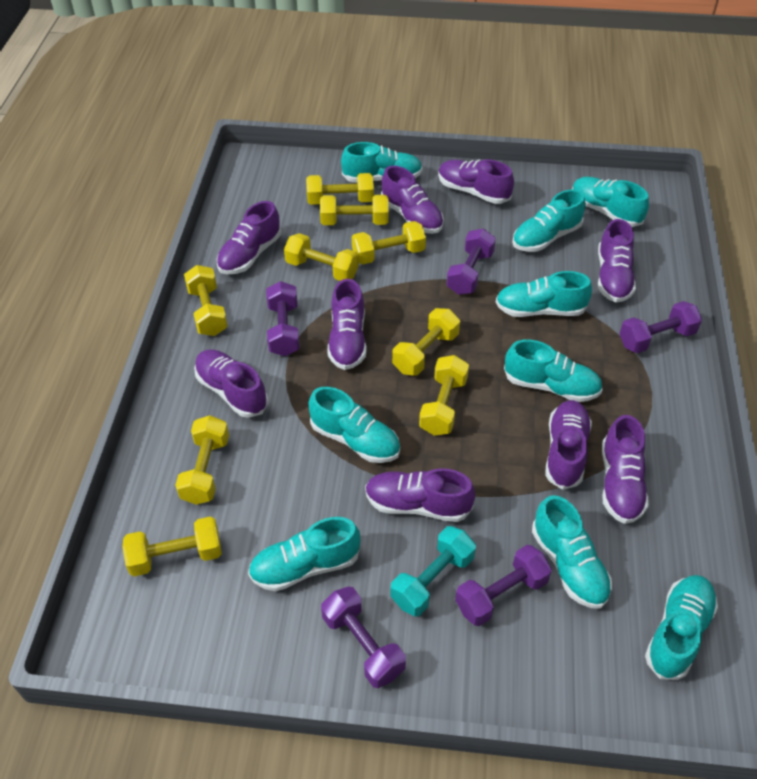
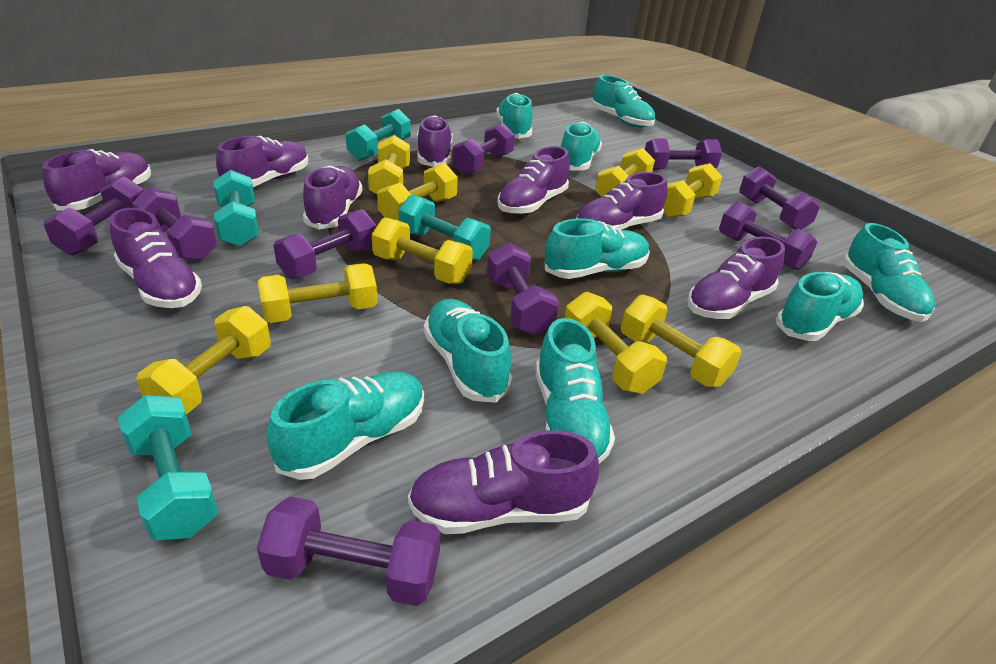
purple dumbbell: [266,281,300,356] [321,586,406,688] [446,228,496,295] [455,545,552,626] [620,301,702,353] = 5 -> [44,176,144,256] [132,187,217,261] [257,496,440,606] [274,209,376,279] [452,123,515,175] [487,242,559,335] [645,139,722,170] [719,201,817,270] [739,166,820,230] = 9
turquoise dumbbell: [390,526,476,616] = 1 -> [118,395,219,540] [213,170,259,247] [346,109,411,161] [399,195,491,261] = 4

